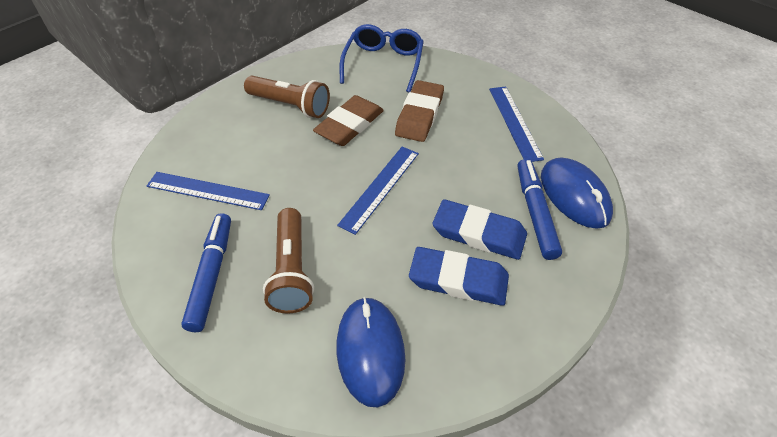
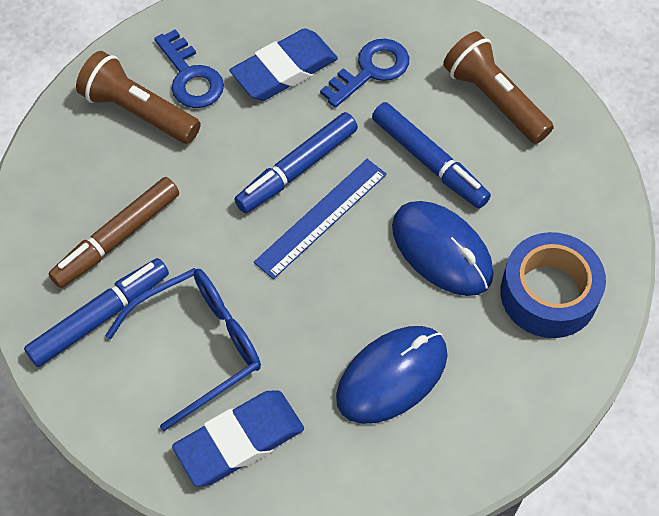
blue key: none = 0 -> [154,29,224,108] [320,39,409,108] = 2
blue marker: [181,213,231,332] [517,159,562,260] = 2 -> [24,258,169,367] [234,112,358,213] [372,102,491,208] = 3
blue ruler: [147,172,270,210] [337,147,419,235] [489,86,544,162] = 3 -> [254,159,387,279] = 1
blue tape: none = 0 -> [500,232,606,338] = 1
brown eraser: [313,95,384,146] [395,80,444,142] = 2 -> none = 0
brown marker: none = 0 -> [48,177,179,288] = 1

